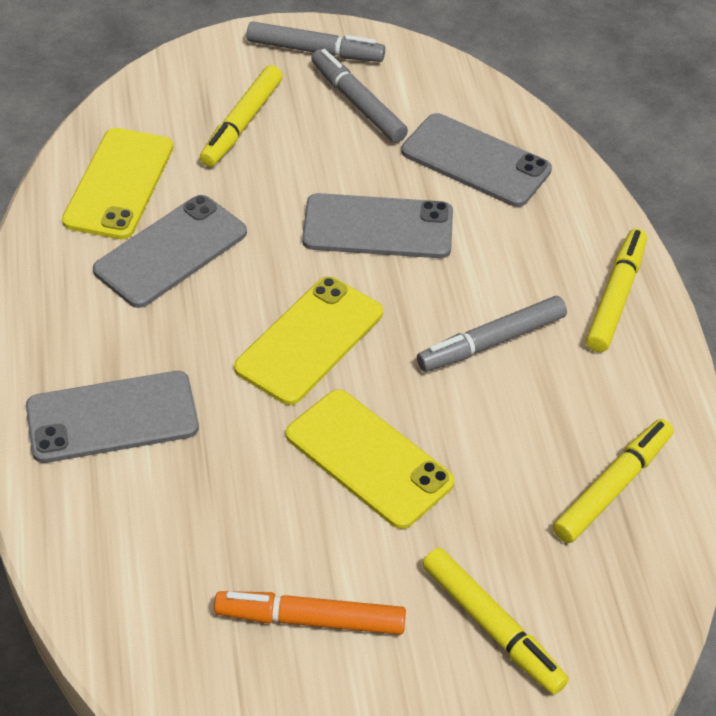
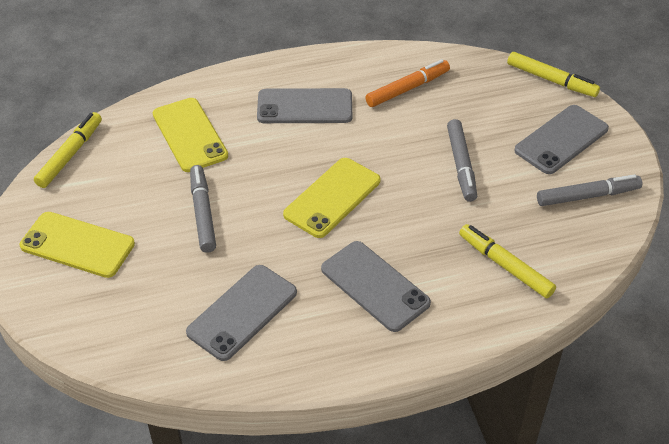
yellow marker: [200,65,283,167] [422,548,569,695] [553,419,674,543] [586,228,647,352] = 4 -> [34,112,102,188] [459,224,556,298] [507,52,600,97] = 3

